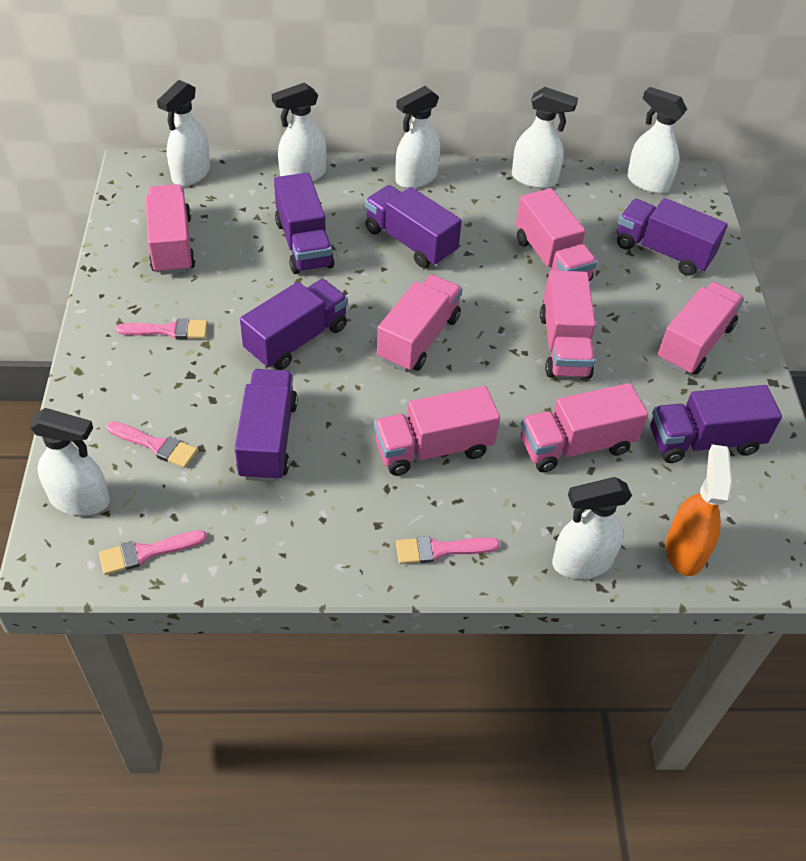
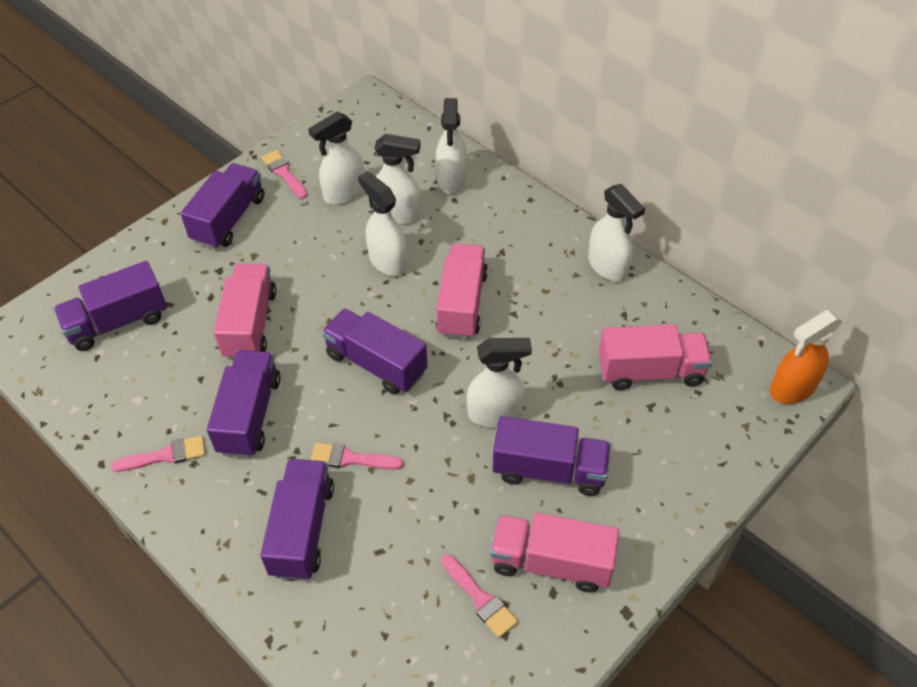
pink truck: [146,184,195,275] [374,386,500,476] [377,275,462,372] [516,188,597,281] [521,383,648,472] [540,270,596,379] [658,282,744,375] = 7 -> [214,264,276,360] [436,244,488,339] [490,513,619,593] [599,324,712,390] = 4
white spray bottle: [29,408,110,516] [157,80,210,186] [272,83,326,182] [395,86,440,188] [512,87,578,188] [552,477,632,579] [627,87,687,194] = 7 -> [308,112,365,205] [358,171,408,276] [374,134,421,225] [436,98,467,194] [467,338,532,427] [588,184,645,281] = 6

